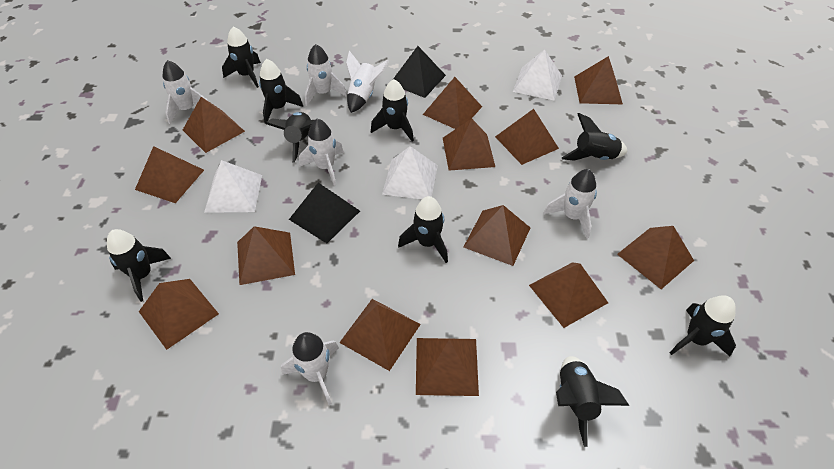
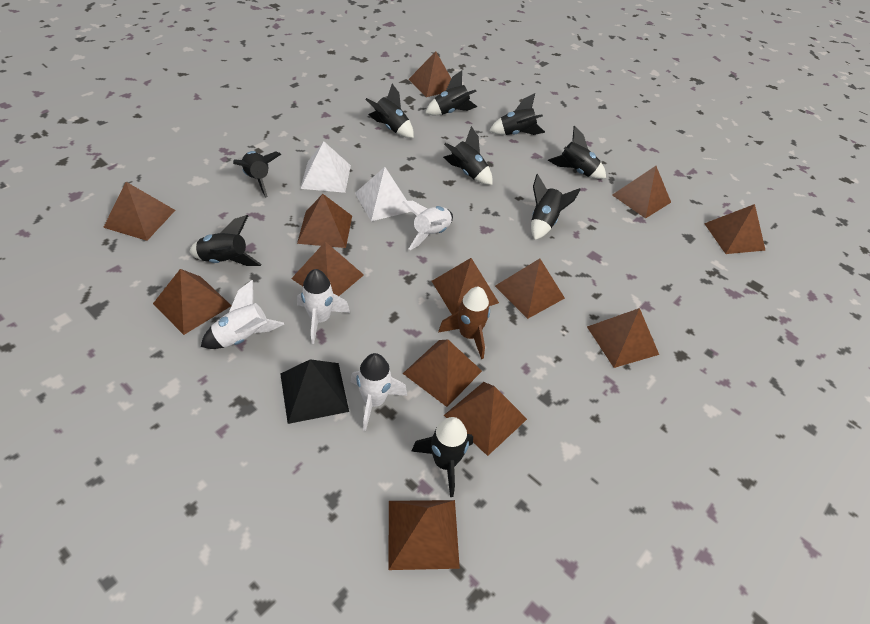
black pyramid: [289,183,360,243] [393,46,446,98] = 2 -> [280,359,349,424] = 1
brown rocket: none = 0 -> [438,287,490,359] = 1
white pyramid: [204,160,262,213] [382,146,438,199] [513,49,562,101] = 3 -> [300,141,351,193] [355,167,412,221] = 2
white rocket: [163,60,208,124] [281,332,339,405] [299,119,344,186] [305,44,347,106] [346,51,389,113] [543,169,597,238] = 6 -> [201,280,284,349] [297,269,350,344] [351,353,407,431] [402,201,453,250] = 4

